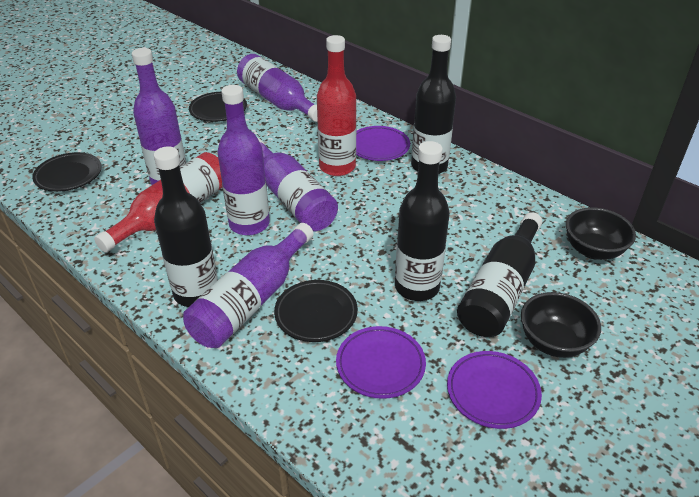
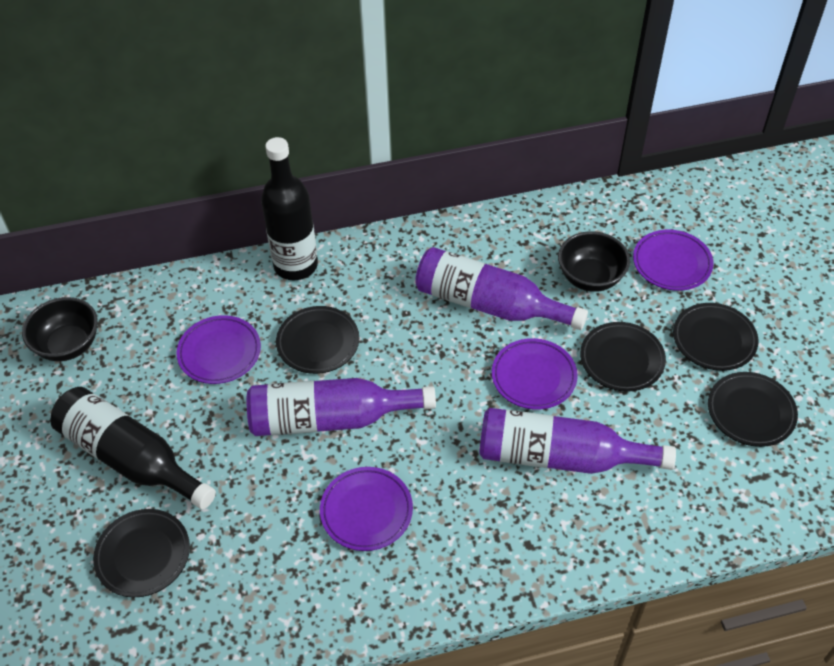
black bottle: [154,147,218,307] [395,141,450,301] [411,35,456,174] [457,212,542,337] = 4 -> [50,387,216,509] [261,137,318,280] = 2
black plate: [32,152,102,192] [189,92,247,122] [274,280,358,342] = 3 -> [93,509,190,597] [276,306,359,374] [580,322,666,392] [673,303,758,371] [708,372,798,447] = 5
purple bottle: [132,48,186,185] [183,223,314,348] [217,85,270,235] [237,54,318,122] [258,138,338,232] = 5 -> [247,378,436,436] [415,247,588,330] [479,408,676,474] = 3
purple plate: [336,326,426,399] [356,126,410,161] [447,351,542,429] = 3 -> [176,315,261,384] [320,467,413,551] [492,338,578,410] [633,230,713,291] = 4
red bottle: [94,152,222,253] [317,35,356,176] = 2 -> none = 0

